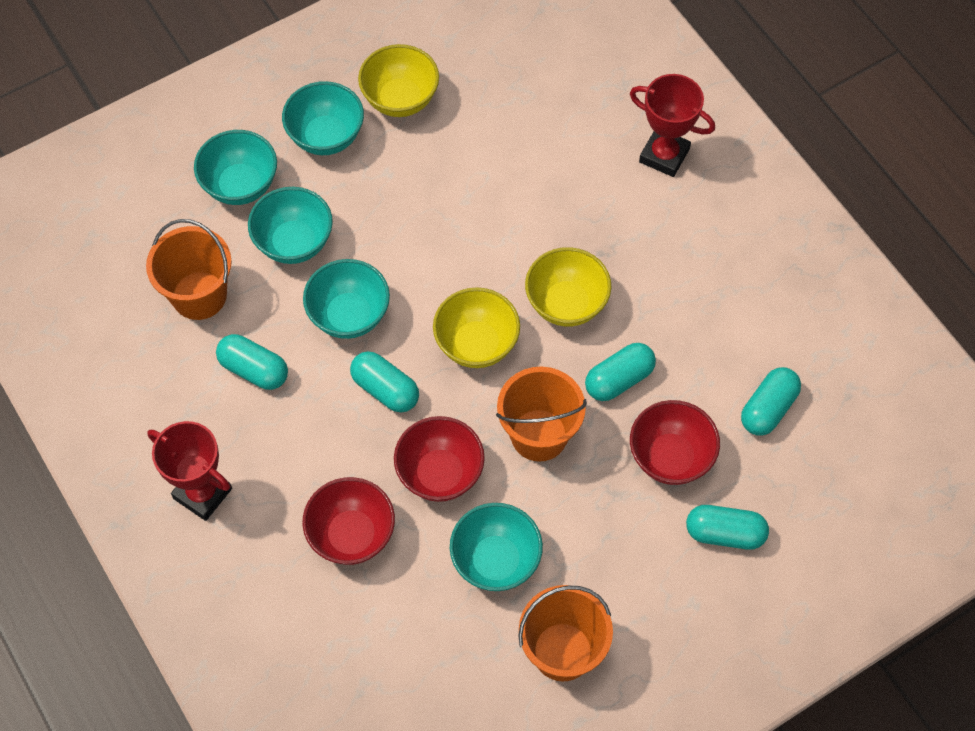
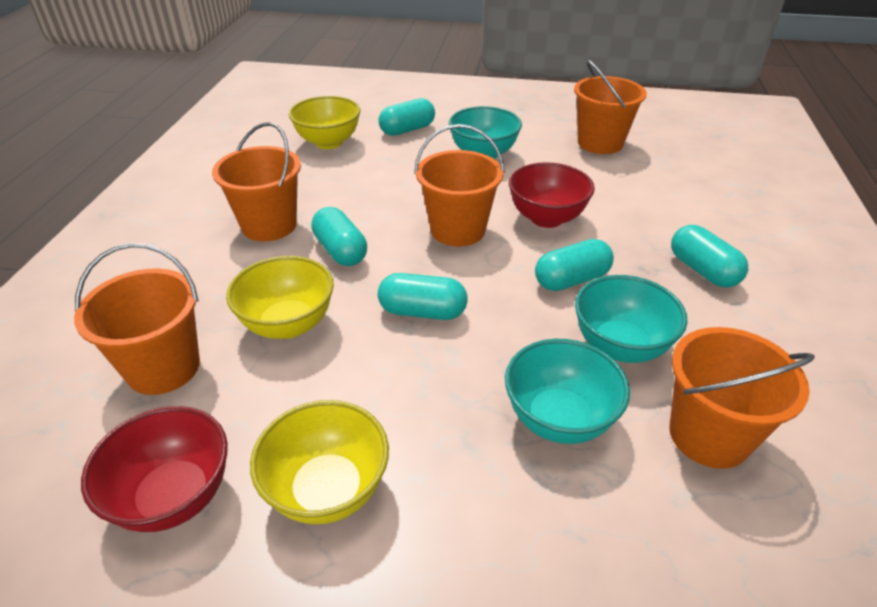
orange bucket: [146,219,232,320] [496,367,587,462] [518,585,613,681] = 3 -> [74,243,200,395] [212,122,301,241] [414,124,505,246] [574,60,647,154] [669,327,815,469] = 5
red bowl: [302,477,395,565] [394,416,485,502] [630,400,720,485] = 3 -> [81,406,228,532] [509,162,595,228] = 2
red trophy: [147,421,232,521] [630,74,715,177] = 2 -> none = 0
turquoise bowl: [194,130,277,205] [248,187,333,264] [282,81,364,155] [303,259,390,339] [450,503,543,591] = 5 -> [449,106,522,159] [505,339,630,444] [575,275,688,363] = 3

